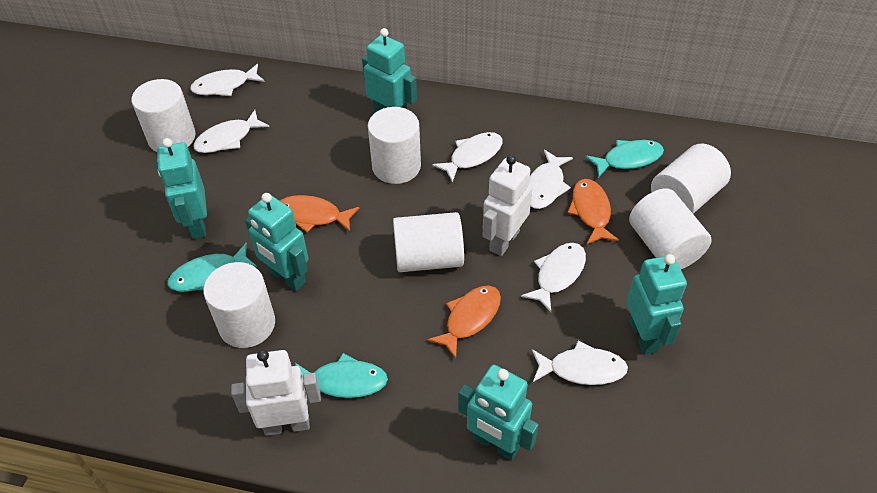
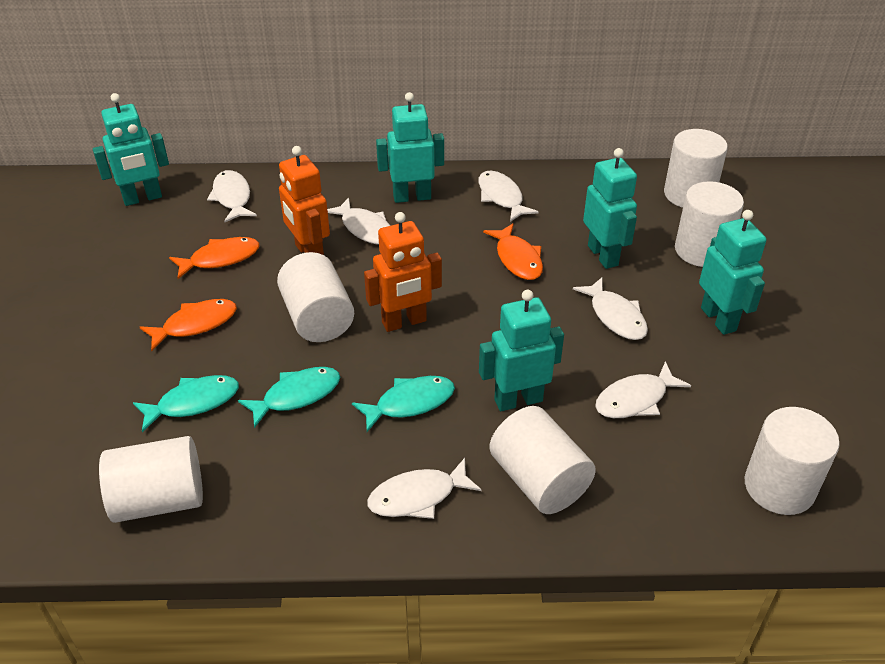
orange robot: none = 0 -> [279,146,330,255] [364,212,442,332] = 2
white robot: [231,350,321,436] [483,155,532,256] = 2 -> none = 0

